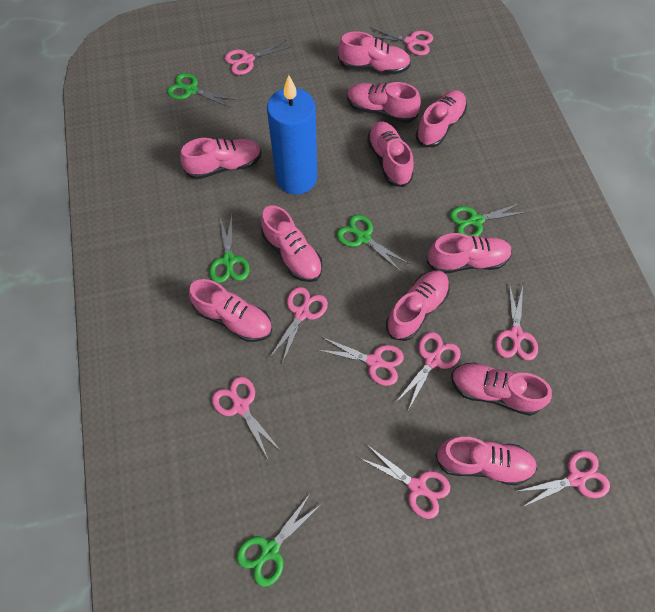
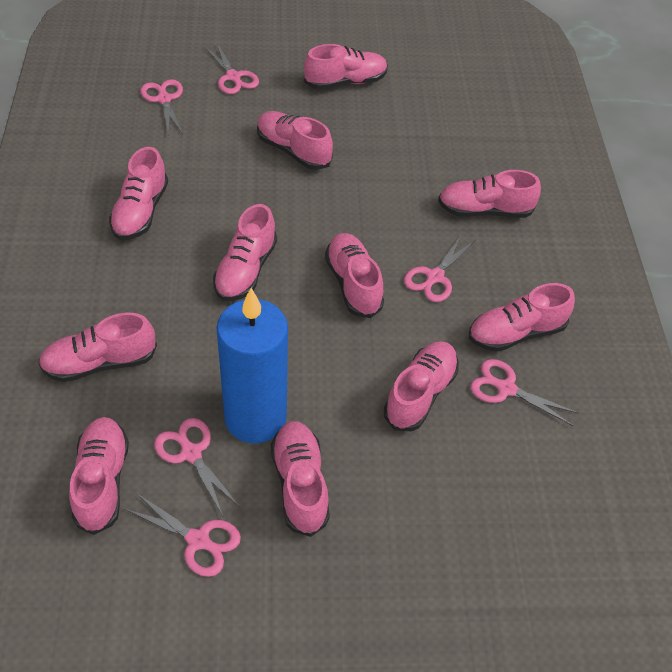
green scissors: [167,73,236,108] [209,215,250,283] [237,494,320,587] [337,215,409,272] [450,203,528,236] = 5 -> none = 0
pink scissors: [212,377,281,458] [225,40,290,75] [270,287,328,364] [318,337,404,386] [360,446,450,519] [369,27,433,55] [396,332,461,410] [495,283,538,360] [519,451,610,506] = 9 -> [125,493,241,577] [140,79,183,136] [154,418,241,516] [205,43,259,94] [404,234,476,302] [470,359,579,426] = 6

